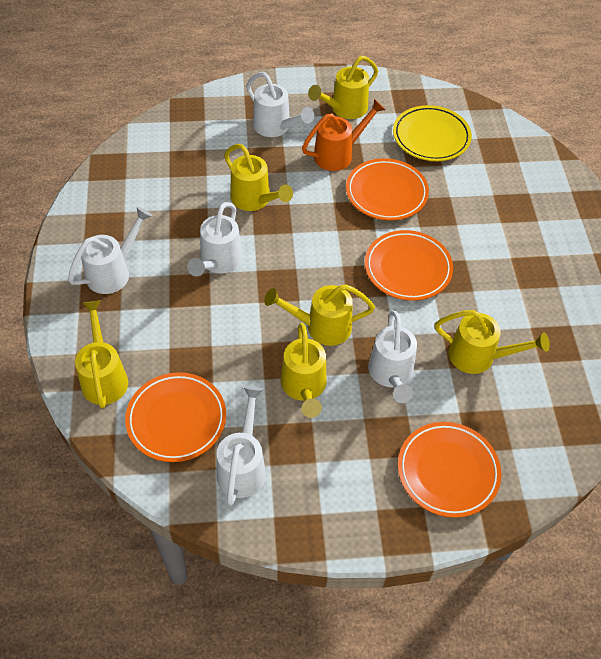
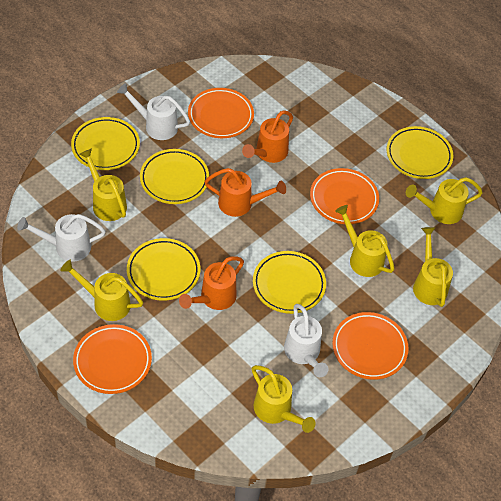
orange watering can: [302,99,386,171] = 1 -> [179,257,244,310] [204,168,286,217] [242,110,293,163] = 3
white watering can: [68,206,152,294] [187,202,243,277] [216,386,266,506] [246,72,314,137] [368,310,417,403] = 5 -> [17,214,106,262] [117,83,190,140] [284,304,328,377] = 3
yellow plate: [393,105,472,161] = 1 -> [71,117,140,170] [127,238,200,301] [140,149,209,204] [253,251,326,314] [387,126,453,179] = 5

